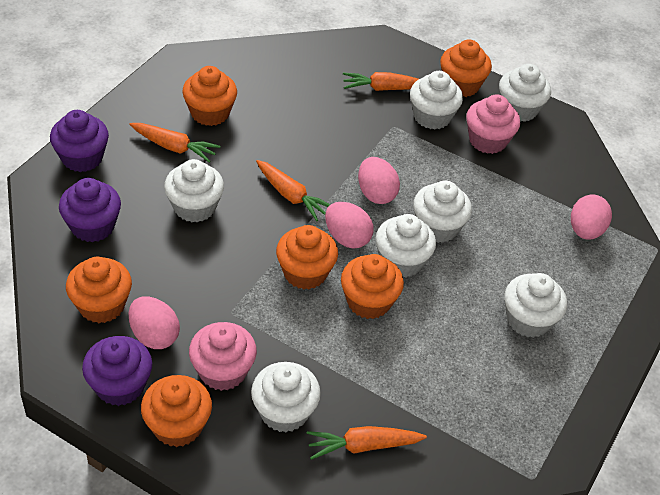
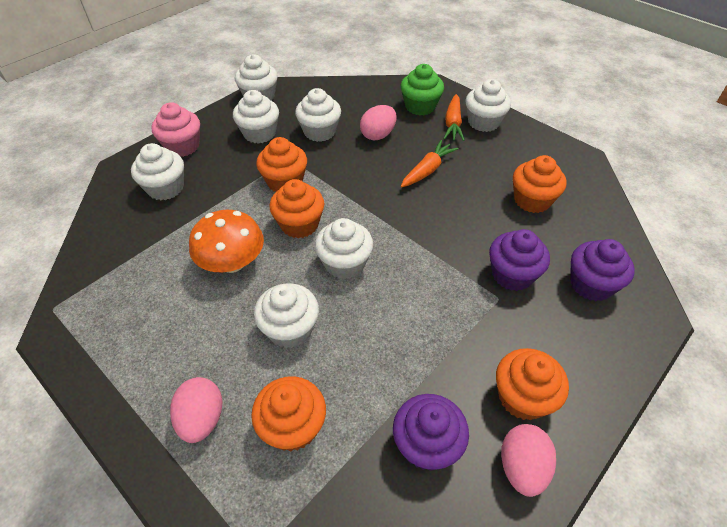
green cupcake: none = 0 -> [401,64,444,115] = 1
orange carrot: [129,123,220,163] [256,160,330,221] [307,426,427,460] [343,72,419,91] = 4 -> [401,140,459,187] [443,94,465,141] = 2
orange cupcake: [66,257,132,323] [141,375,212,447] [182,66,237,126] [276,225,338,289] [341,254,404,319] [440,39,492,97] = 6 -> [251,376,326,451] [256,137,307,192] [270,179,324,238] [496,348,569,420] [513,155,567,213] = 5
orange mushroom: none = 0 -> [189,210,264,273] = 1
pink cupcake: [189,322,257,391] [466,94,520,154] = 2 -> [151,102,200,157] = 1
pink egg: [129,297,180,349] [325,202,373,248] [358,157,400,204] [571,195,612,240] = 4 -> [170,377,223,443] [360,105,396,140] [501,424,556,497] = 3

